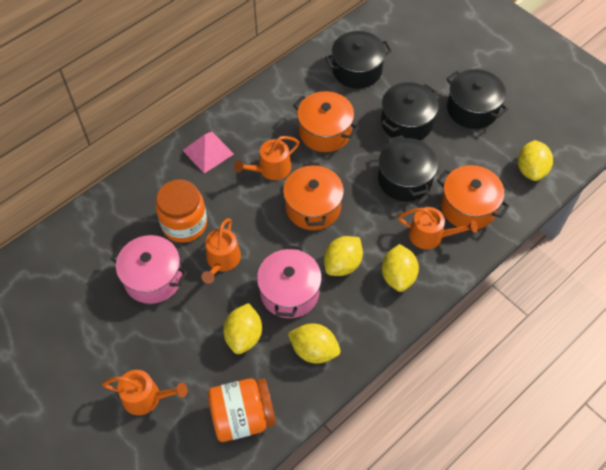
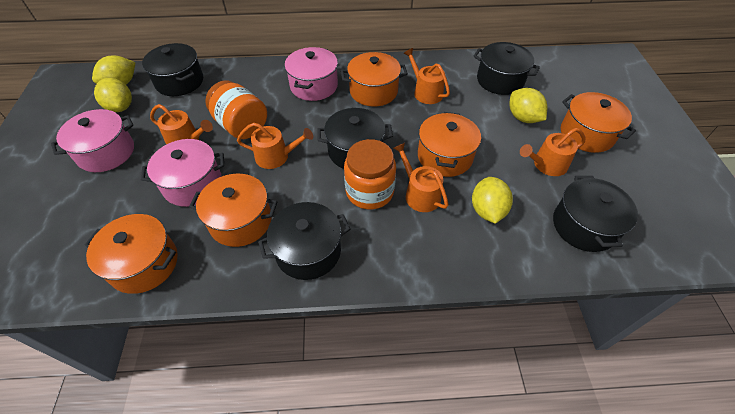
black pot: [325,31,392,89] [378,135,438,201] [381,82,439,140] [446,69,508,129] = 4 -> [142,43,203,96] [258,202,350,280] [317,108,393,169] [473,42,540,95] [553,176,638,252] = 5
orange pot: [283,162,344,230] [293,91,359,152] [437,165,510,229] = 3 -> [85,214,178,294] [189,174,278,247] [341,52,408,107] [418,112,481,177] [561,92,636,153] = 5
orange watering can: [102,370,188,415] [201,218,241,284] [234,136,299,180] [398,207,478,249] = 4 -> [150,104,213,144] [237,123,313,169] [393,143,449,212] [404,48,450,104] [520,128,585,176] = 5
pink pot: [111,235,187,304] [257,245,322,318] = 2 -> [51,109,134,172] [141,139,224,207] [285,47,338,101] = 3
pink pyramid: [183,132,234,174] = 1 -> none = 0
yellow lemon: [223,303,262,354] [288,323,340,364] [324,236,363,276] [382,244,419,292] [518,140,553,181] = 5 -> [92,55,136,85] [94,78,132,112] [472,177,513,224] [509,88,548,123] = 4

